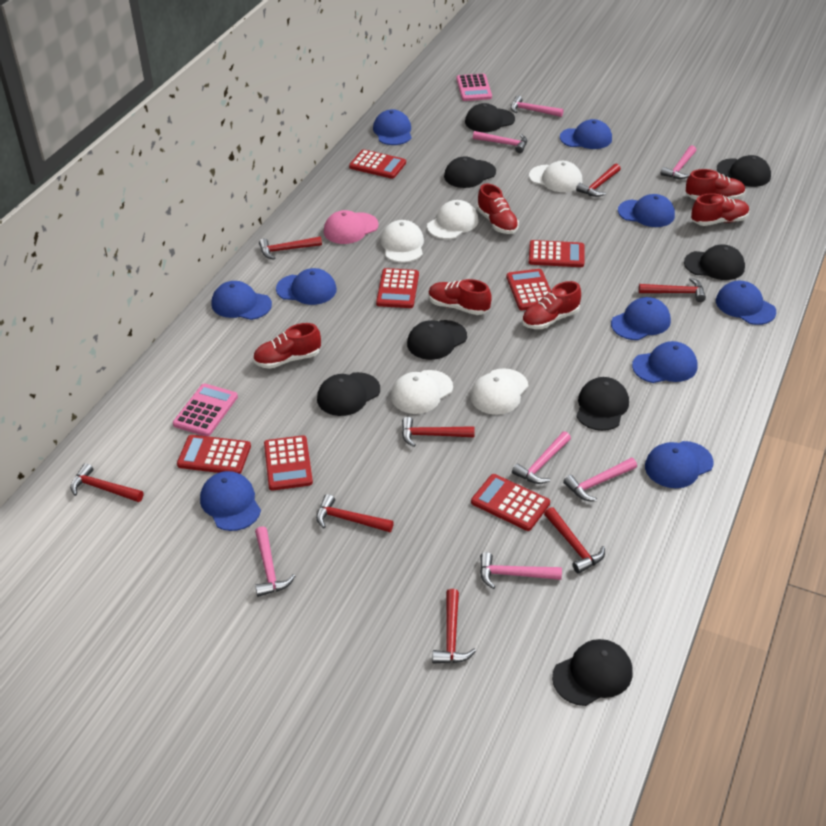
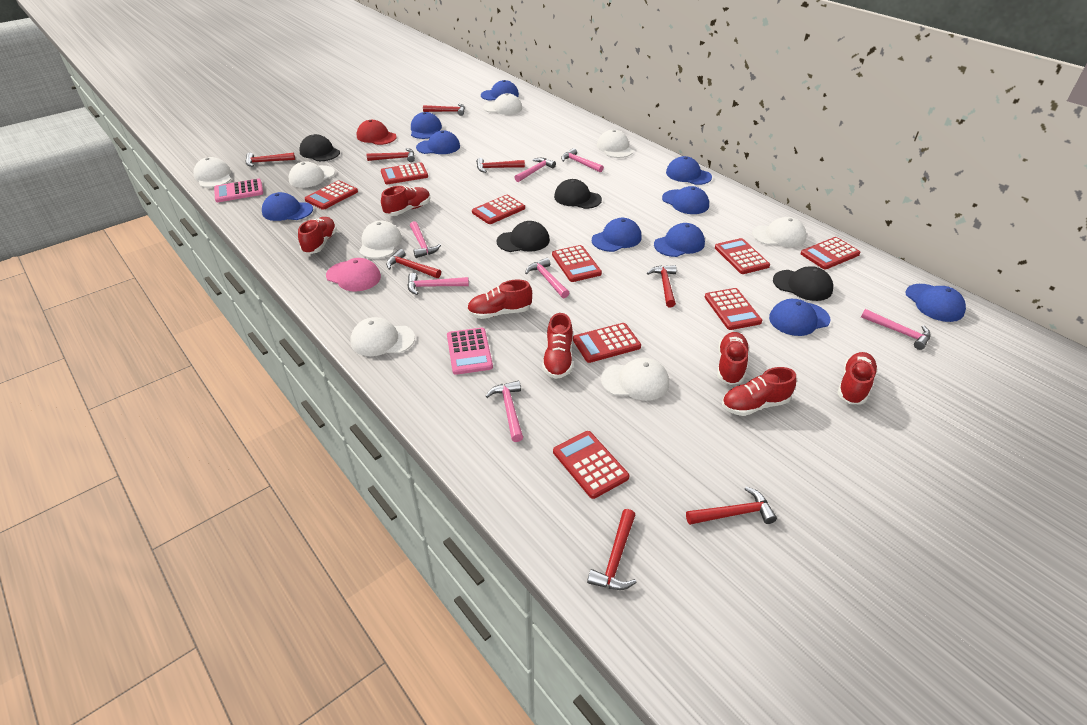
black cap: [317,372,380,416] [407,320,467,360] [444,156,496,188] [465,103,515,132] [552,639,633,706] [576,377,629,431] [684,245,745,280] [717,155,771,187] = 8 -> [299,134,340,161] [497,221,550,252] [554,179,602,209] [773,266,833,301] = 4
red calculator: [177,435,251,474] [264,435,313,491] [349,149,406,179] [376,268,419,308] [471,474,550,531] [506,269,551,310] [529,240,584,267] = 7 -> [305,181,358,210] [381,162,428,184] [472,195,525,224] [552,245,602,282] [553,431,629,499] [573,323,641,363] [705,288,762,330] [715,238,770,274] [800,237,860,270] = 9
red cap: none = 0 -> [357,120,397,145] = 1
red shoe: [253,323,321,369] [428,279,492,315] [477,183,519,234] [522,281,581,329] [686,169,746,200] [691,193,749,226] = 6 -> [298,217,337,254] [381,186,431,216] [467,280,532,319] [542,313,573,379] [717,332,749,385] [722,367,797,416] [837,352,878,404] = 7
white cap: [381,220,424,263] [391,370,453,414] [427,200,478,239] [470,368,528,415] [529,161,582,192] = 5 -> [193,157,231,188] [288,161,335,188] [350,317,415,356] [359,221,402,259] [483,93,522,115] [597,130,633,158] [601,358,669,401] [752,217,807,247] = 8

